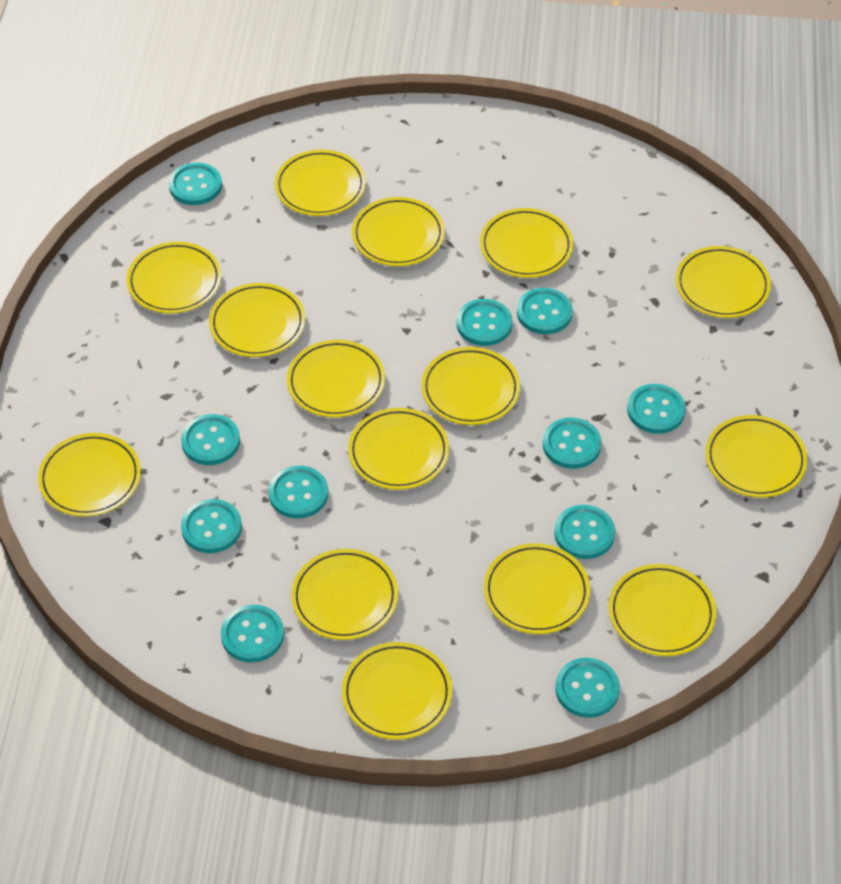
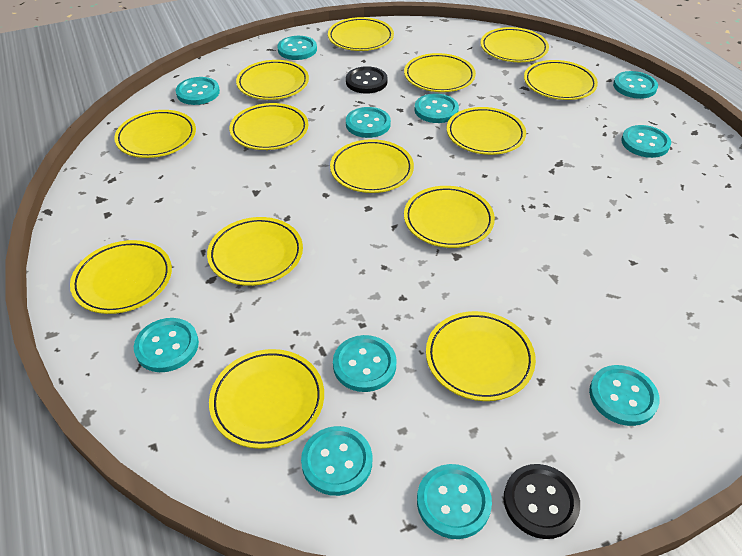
black button: none = 0 -> [346,66,388,94] [504,464,580,539] = 2
yellow plate: [38,433,141,517] [126,242,221,314] [209,283,305,357] [275,150,366,216] [287,340,385,417] [291,549,398,640] [342,642,452,740] [348,408,449,490] [352,197,445,266] [421,347,520,425] [480,208,573,278] [484,543,590,634] [609,564,716,656] [676,246,771,318] [705,415,808,498] = 15 -> [70,240,172,314] [114,110,196,158] [207,217,303,286] [209,349,324,449] [229,103,308,150] [236,60,309,100] [328,17,394,51] [330,139,414,193] [404,53,476,92] [404,186,495,248] [426,311,536,401] [447,107,526,155] [481,27,549,62] [524,60,598,100] = 14

